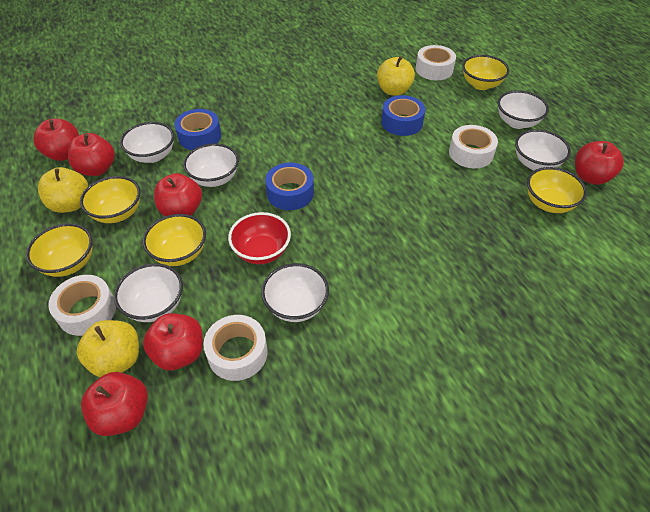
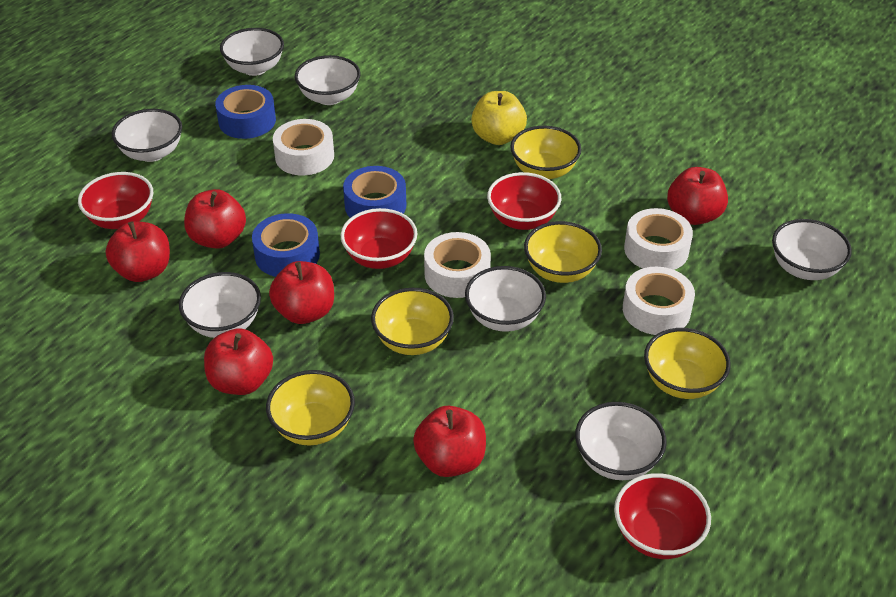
red bowl: [228,212,291,264] = 1 -> [78,172,153,229] [340,208,417,269] [487,172,561,230] [614,473,711,559] = 4
white bowl: [114,263,183,322] [120,122,174,163] [183,143,239,187] [261,263,329,322] [498,90,549,129] [515,129,571,171] = 6 -> [111,109,182,162] [179,272,261,338] [220,28,284,76] [295,55,360,105] [465,266,546,332] [575,402,667,480] [772,219,852,280] = 7
yellow apple: [38,167,88,213] [77,320,139,377] [377,56,415,96] = 3 -> [471,91,527,145] = 1

